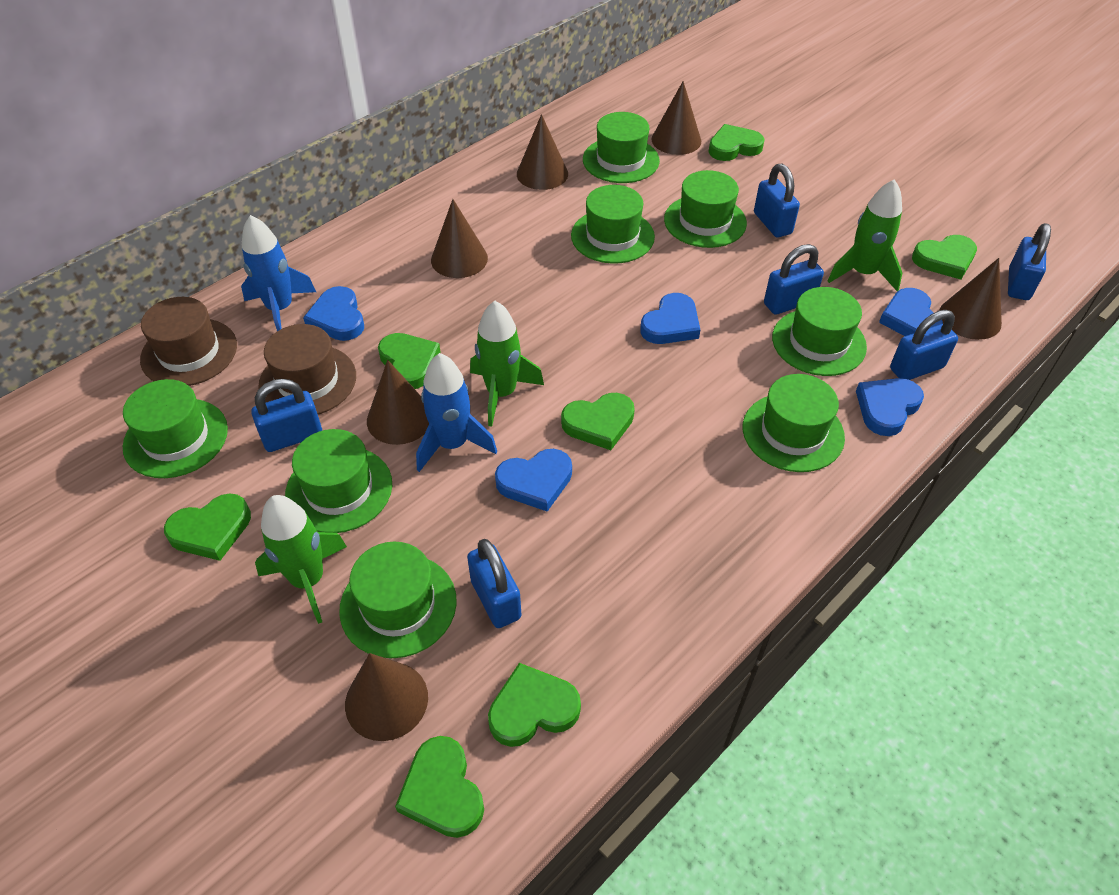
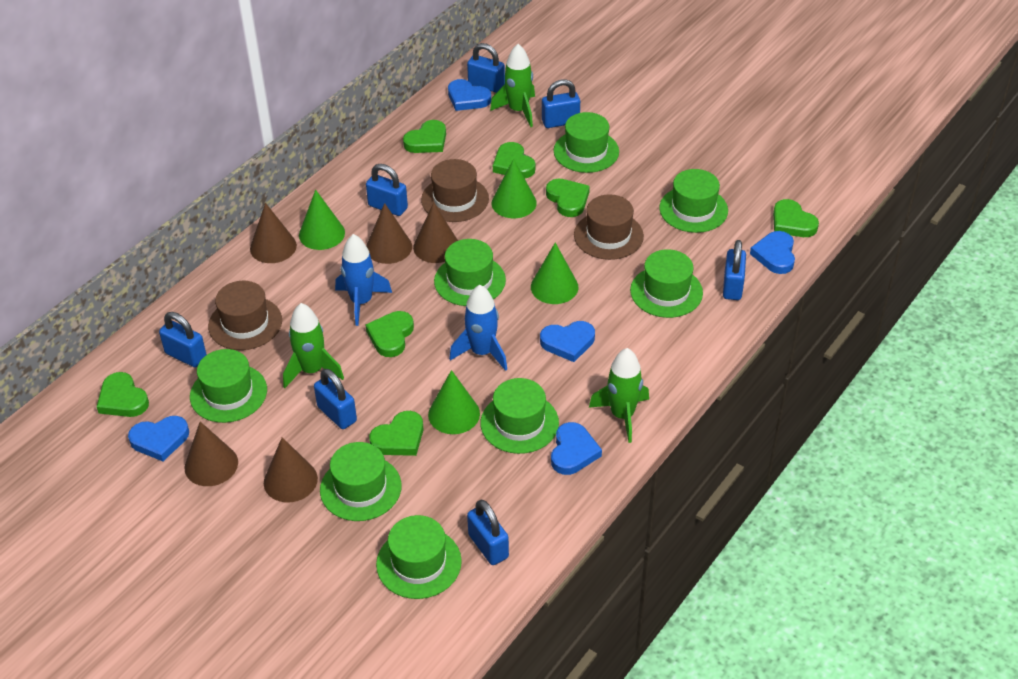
blue padlock: [251,379,322,452] [467,539,521,628] [754,164,800,237] [764,244,824,315] [890,310,958,380] [1008,223,1051,300] = 6 -> [159,312,207,368] [314,369,357,429] [366,164,408,216] [467,43,505,93] [467,500,509,565] [542,80,580,128] [723,240,746,300] = 7
brown cone: [345,653,428,741] [367,360,429,445] [431,199,488,278] [517,114,568,190] [652,81,701,155] [939,258,1002,340] = 6 -> [184,422,238,486] [250,203,297,263] [264,437,318,502] [366,203,412,264] [413,202,458,263] = 5
brown hat: [140,297,237,386] [258,324,356,414] = 2 -> [208,281,282,350] [421,159,489,222] [574,194,644,260] = 3
green cone: none = 0 -> [299,190,345,250] [428,370,480,434] [492,159,537,218] [531,243,578,304] = 4

